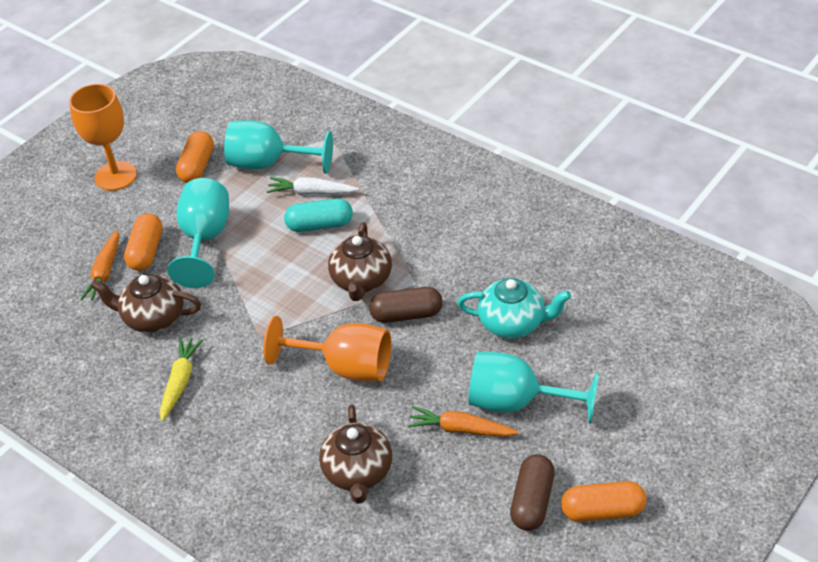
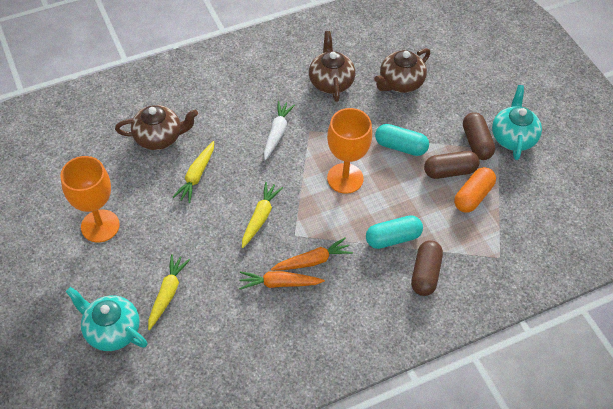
brown capsule: [369,287,443,323] [510,454,555,531] = 2 -> [411,240,443,296] [424,151,480,179] [463,112,495,160] = 3
orange capsule: [124,213,162,271] [176,131,214,183] [561,481,647,522] = 3 -> [454,167,496,213] = 1
turquoise capsule: [284,198,353,232] = 1 -> [366,215,423,249] [375,124,429,156] = 2
turquoise goblet: [168,178,229,288] [224,120,333,174] [468,352,599,424] = 3 -> none = 0
turquoise teapot: [457,278,571,338] = 1 -> [66,287,147,351] [492,85,542,160] = 2
yellow carrot: [160,337,203,421] = 1 -> [148,254,190,330] [172,141,214,203] [242,182,283,248] = 3

